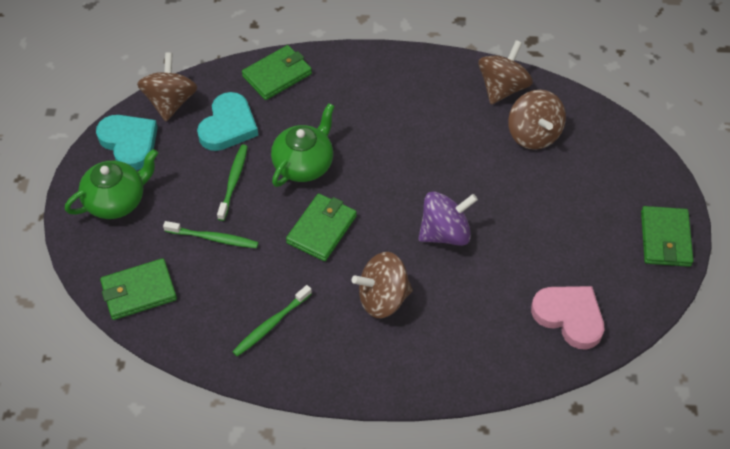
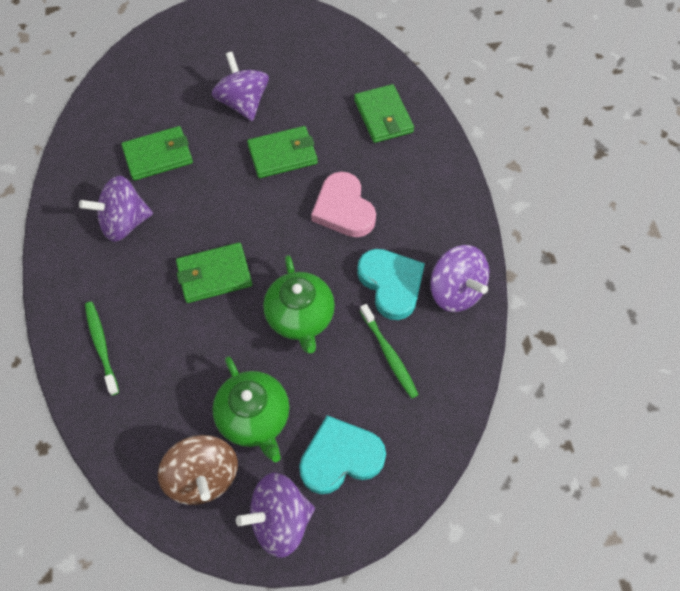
brown spinning top: [137,52,198,121] [352,252,413,318] [478,40,533,104] [508,90,566,150] = 4 -> [158,435,238,505] = 1
green toothbrush: [163,221,259,248] [217,145,248,221] [232,285,312,357] = 3 -> [85,302,119,395] [360,304,419,399] = 2
purple spinning top: [418,192,478,246] = 1 -> [79,175,153,242] [212,52,269,121] [236,473,315,558] [430,245,489,312] = 4

